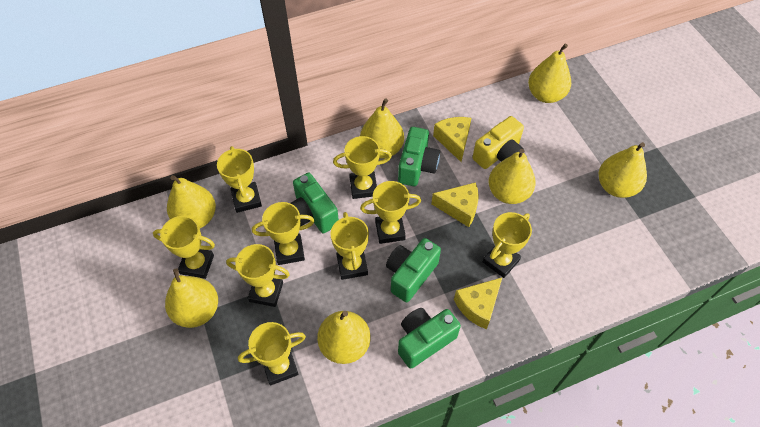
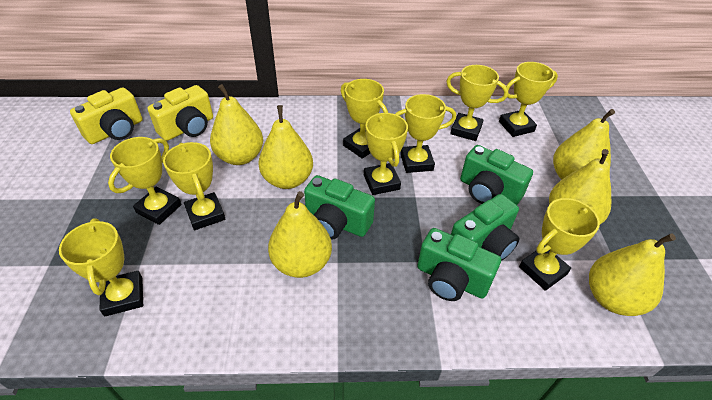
yellow camera: [472,116,524,169] = 1 -> [70,87,143,144] [148,85,213,141] = 2
yellow cheese: [431,182,479,227] [433,117,471,162] [454,278,502,329] = 3 -> none = 0
yellow pear: [165,268,218,328] [167,175,216,228] [317,311,370,364] [360,98,404,159] [489,149,536,204] [528,43,571,103] [599,142,647,198] = 7 -> [210,84,263,165] [258,105,313,189] [268,191,332,278] [549,149,611,224] [553,109,615,180] [589,233,676,316] = 6

